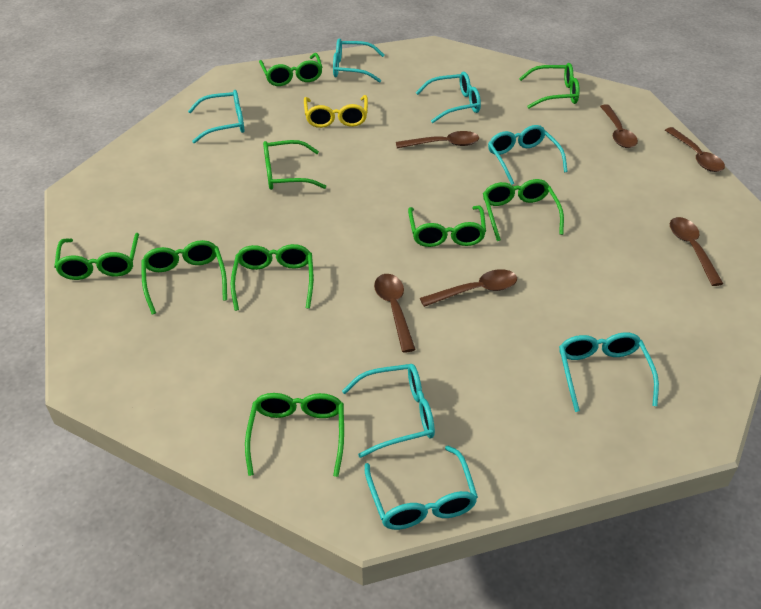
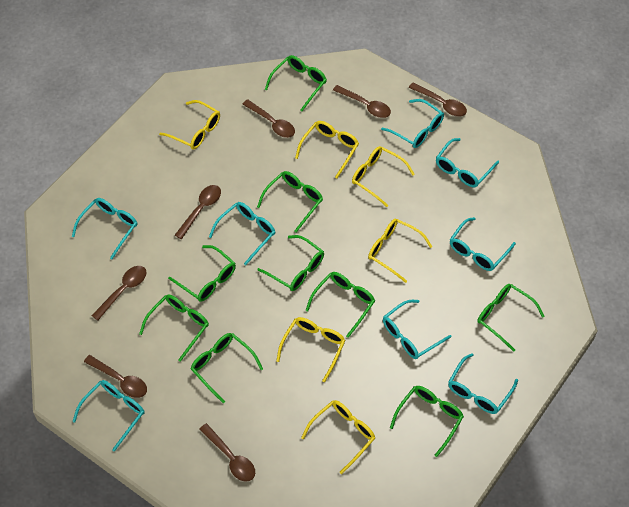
brown spoon: [374,274,416,353] [396,131,479,148] [420,269,517,307] [600,104,638,148] [665,127,725,172] [670,217,723,286] = 6 -> [84,355,147,398] [91,266,147,321] [175,185,221,239] [199,423,255,482] [242,99,295,138] [333,85,391,118] [409,83,467,117] = 7
turquoise glasses: [188,90,244,144] [333,38,384,83] [342,364,435,458] [365,446,478,530] [416,72,481,123] [488,125,568,185] [559,332,659,412] = 7 -> [72,198,138,259] [73,380,145,452] [209,202,275,265] [381,99,444,148] [383,300,451,359] [436,138,499,187] [448,353,518,414] [450,217,516,271] = 8
yellow glasses: [304,95,368,128] = 1 -> [159,100,220,150] [276,317,346,382] [295,121,359,178] [301,400,375,474] [352,146,415,207] [368,219,433,283] = 6

